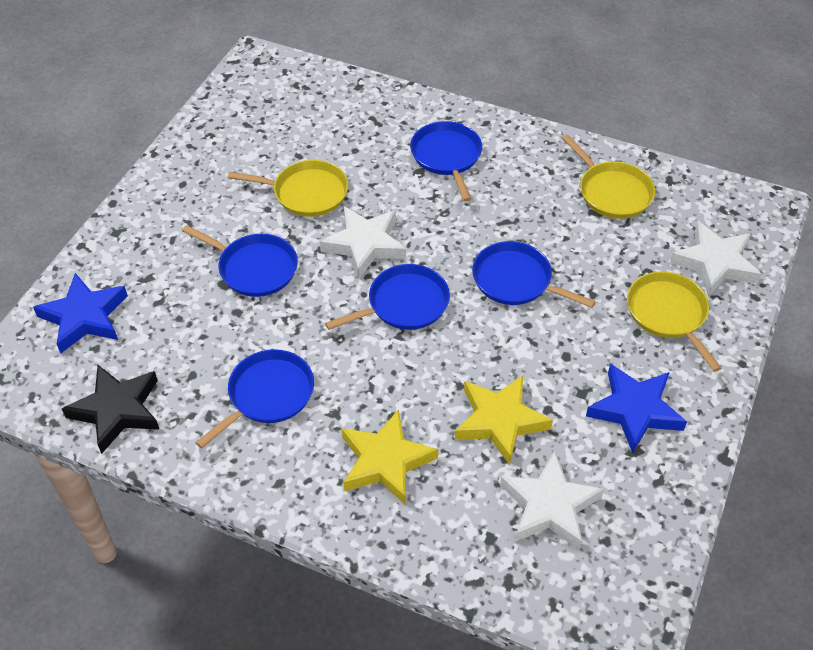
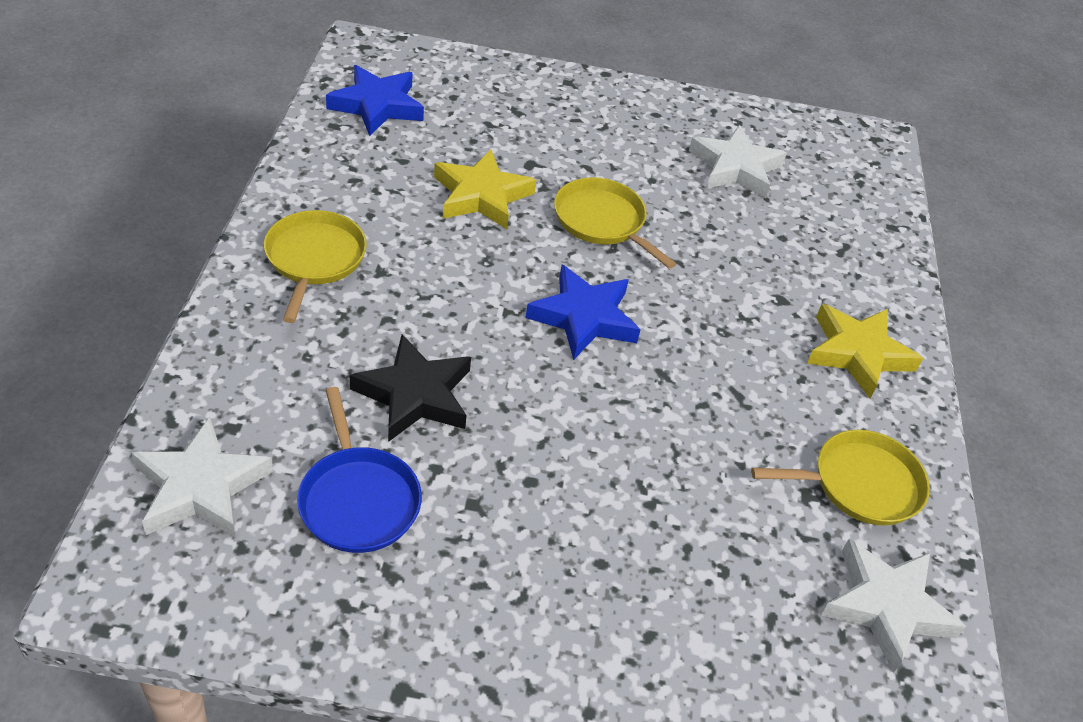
blue pan: [182,225,298,297] [195,349,314,449] [325,264,450,330] [410,121,482,202] [472,241,596,308] = 5 -> [297,387,422,553] = 1

